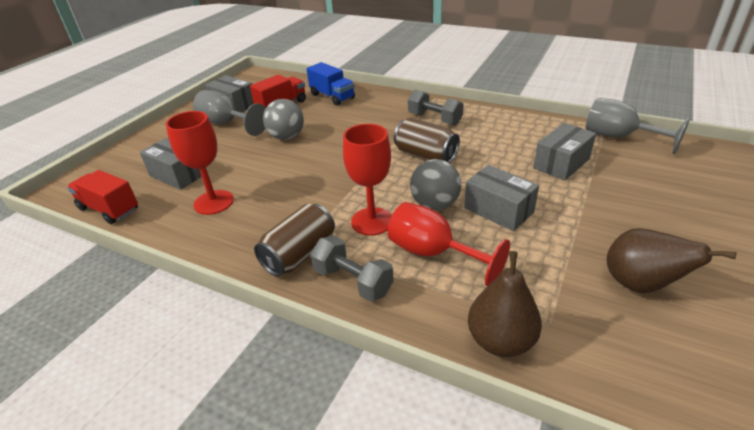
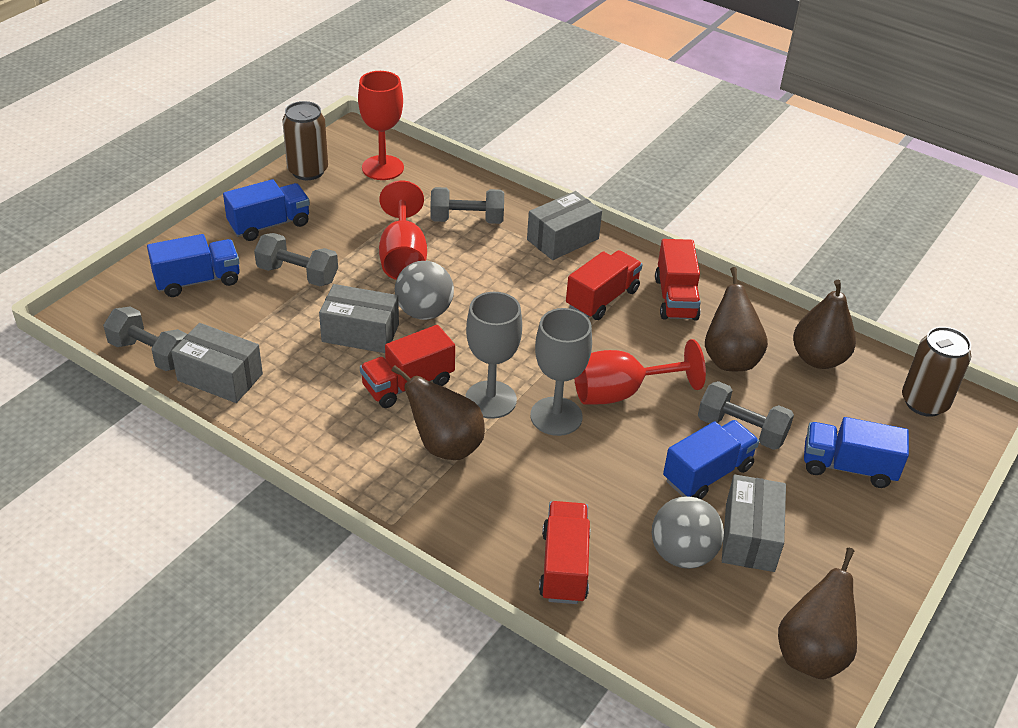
blue truck: [307,62,355,105] = 1 -> [147,234,240,297] [223,179,310,241] [663,420,759,499] [804,417,909,488] = 4
brown pear: [468,251,542,357] [607,228,737,293] = 2 -> [391,365,485,460] [705,267,768,371] [778,548,857,680] [793,280,856,369] = 4
grey dumbbell: [310,236,394,301] [408,90,464,125] = 2 -> [103,307,187,371] [254,233,338,286] [430,187,504,224] [698,381,794,450] = 4
red truck: [67,170,138,224] [250,75,306,108] = 2 -> [360,325,455,408] [539,501,590,604] [566,250,643,320] [655,239,701,321] = 4

